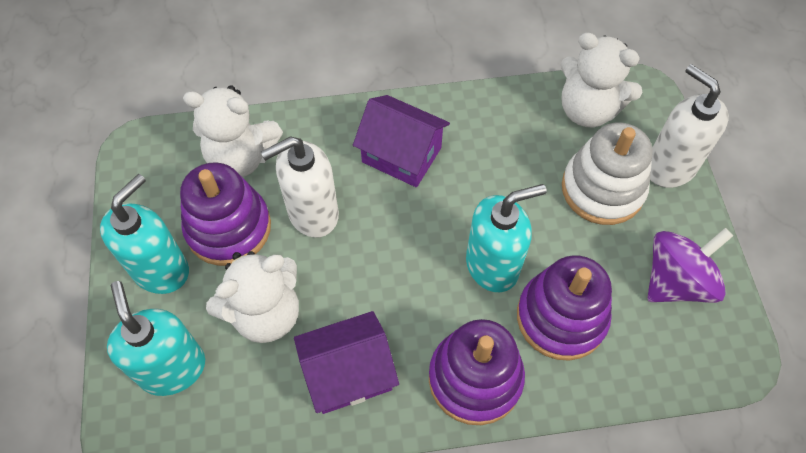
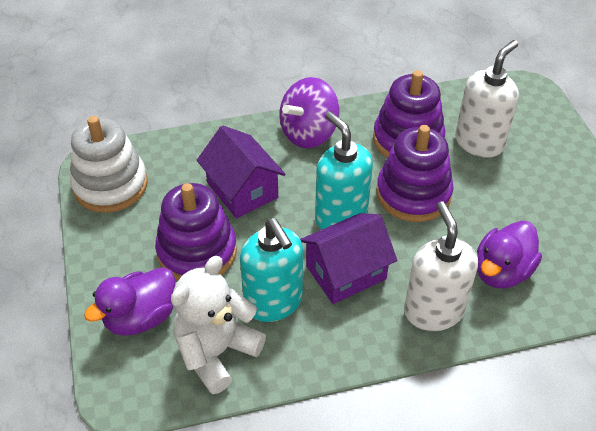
purple duck: none = 0 -> [84,267,175,336] [477,221,542,289] = 2
turquoise soap dispenser: [100,174,189,294] [107,281,205,396] [466,184,546,292] = 3 -> [240,218,303,322] [315,111,373,229] = 2
white teddy bear: [183,85,283,177] [206,251,299,343] [561,32,642,127] = 3 -> [171,256,266,394] = 1

